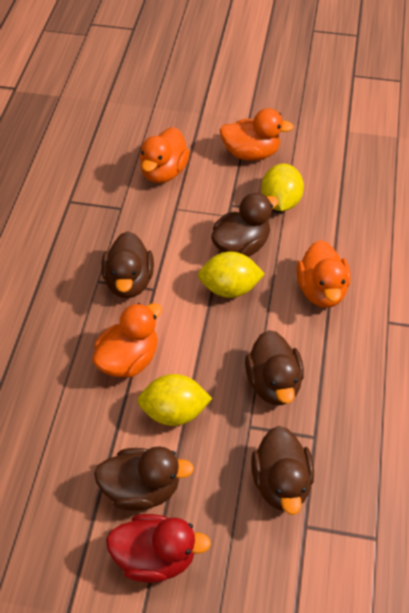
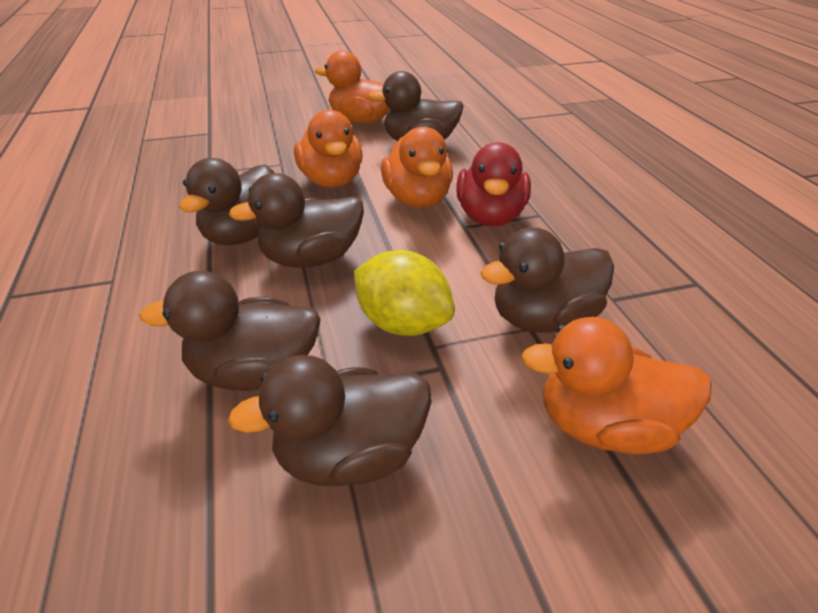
brown duck: [94,446,194,511] [101,231,154,298] [211,193,278,257] [245,330,304,405] [251,426,314,515] = 5 -> [140,271,321,391] [179,158,274,245] [228,355,432,486] [229,173,364,267] [368,71,464,141] [480,227,614,333] = 6
yellow lemon: [137,374,212,426] [198,251,265,298] [261,163,304,211] = 3 -> [354,250,455,336] = 1

